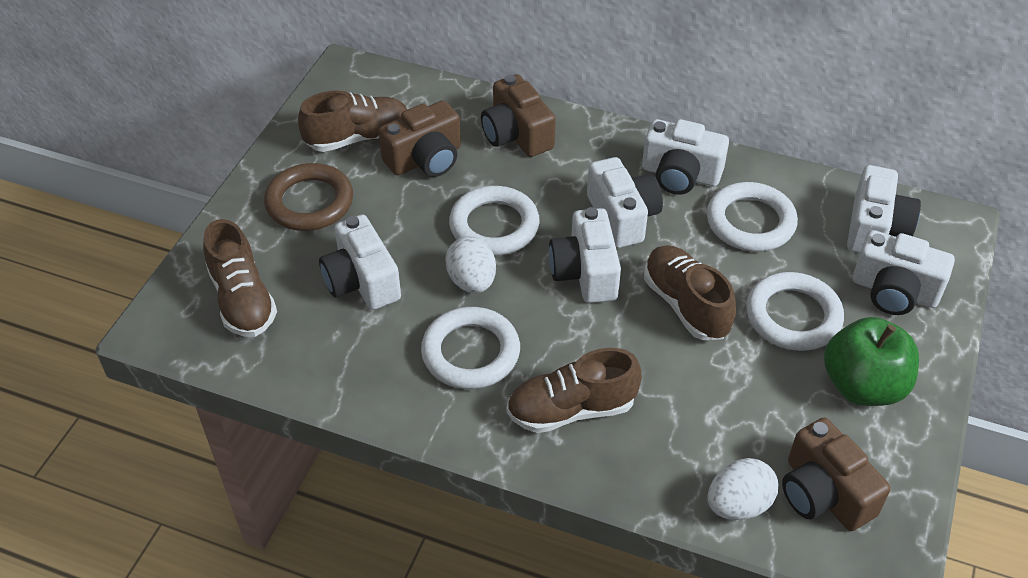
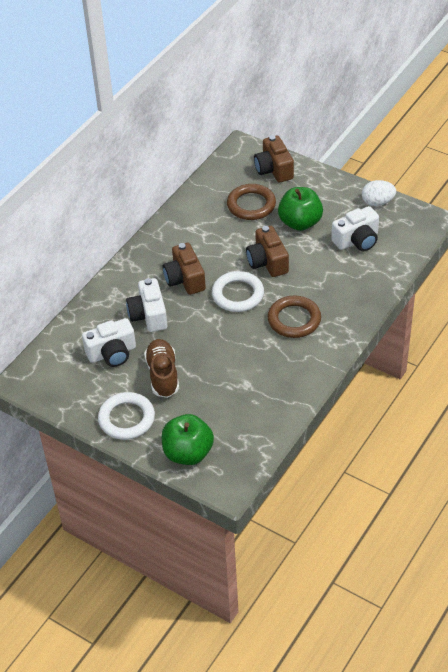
brown ring: [264,163,353,231] = 1 -> [227,184,276,220] [268,296,321,338] = 2
brown shoe: [203,219,277,337] [298,91,407,152] [507,348,642,433] [644,245,736,340] = 4 -> [144,339,179,398] = 1
green apple: [824,317,919,406] = 1 -> [162,414,214,465] [278,187,323,231] = 2
white camera: [319,214,401,310] [549,207,621,303] [587,157,663,248] [642,119,729,195] [847,165,921,253] [853,230,955,315] = 6 -> [82,318,136,367] [126,278,167,332] [331,206,379,251] = 3
white egg: [446,236,496,293] [708,458,778,520] = 2 -> [362,180,396,206] = 1
white ring: [421,307,520,389] [449,186,540,255] [707,182,798,251] [746,272,844,351] = 4 -> [98,392,155,440] [212,271,264,312] = 2

